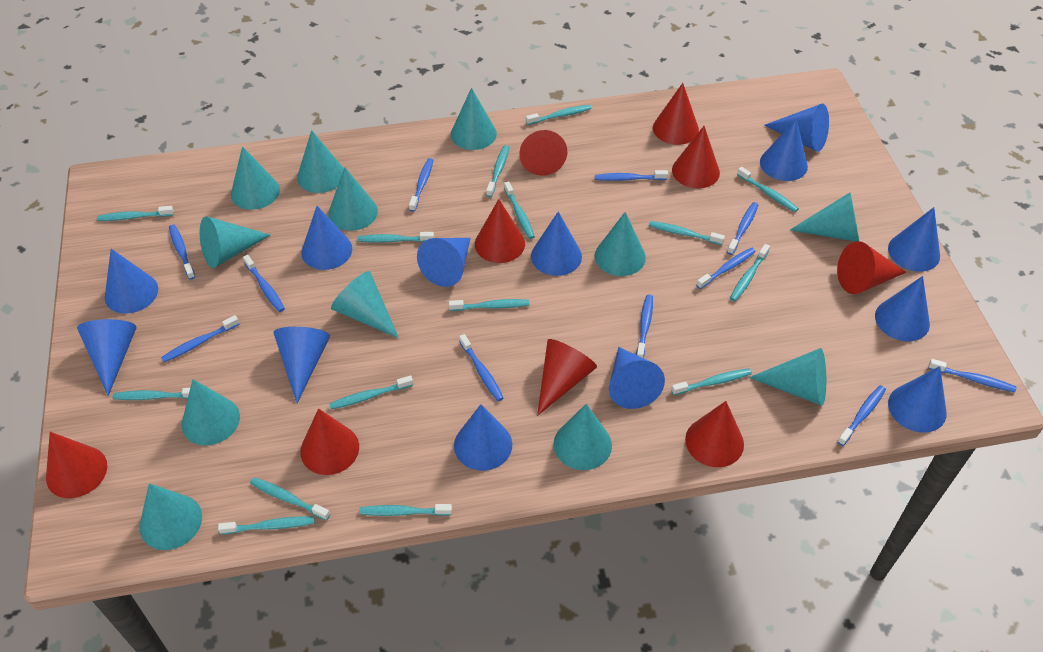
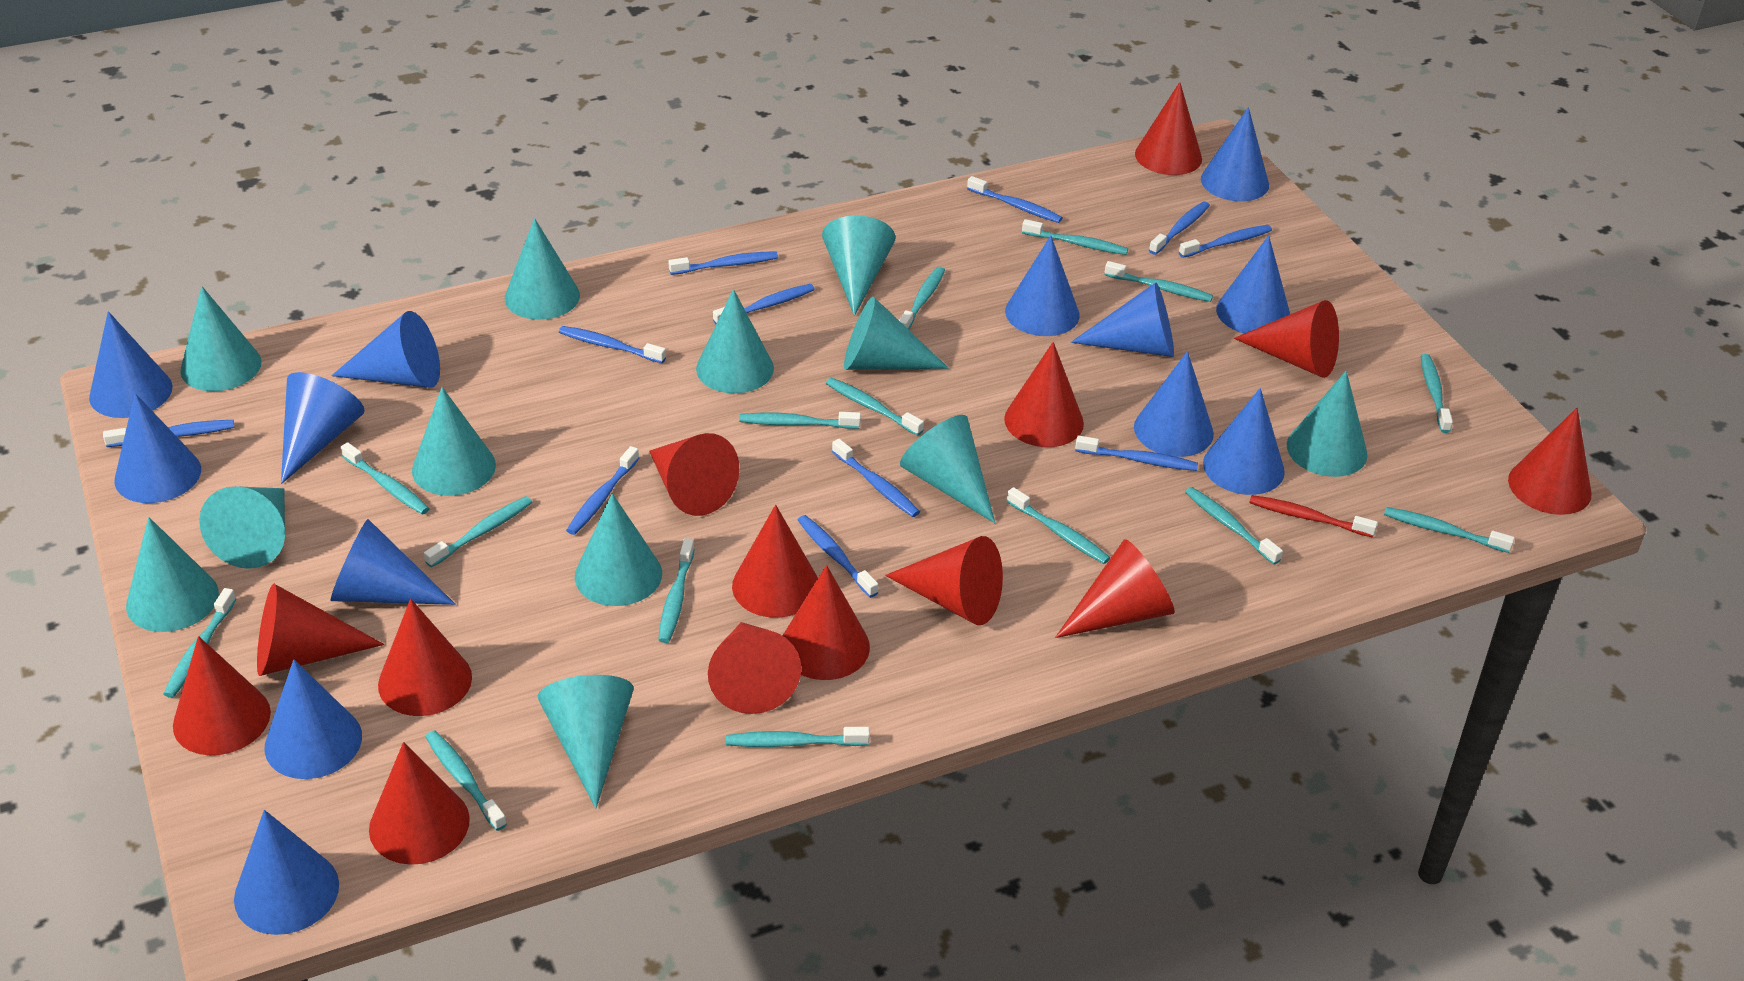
red cone: [46,432,107,498] [300,408,359,475] [475,199,525,263] [519,130,567,176] [537,339,597,416] [653,83,699,145] [672,126,720,188] [685,401,744,467] [837,241,906,294] = 9 -> [173,636,271,755] [257,584,384,676] [369,742,470,865] [378,599,472,716] [649,433,739,516] [708,622,801,714] [732,505,818,618] [783,565,870,680] [885,536,1003,625] [1004,342,1084,447] [1055,539,1175,638] [1135,82,1202,175] [1234,300,1339,378] [1508,408,1592,515] = 14
red toothbrush: none = 0 -> [1249,495,1378,538] = 1

